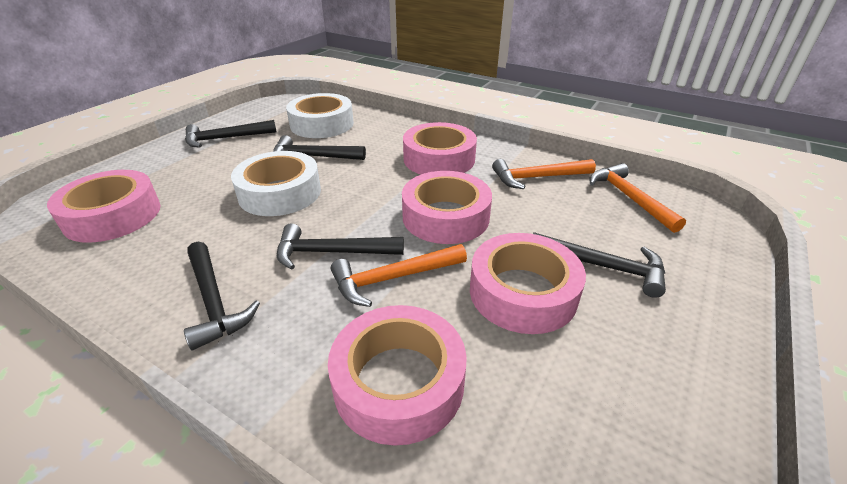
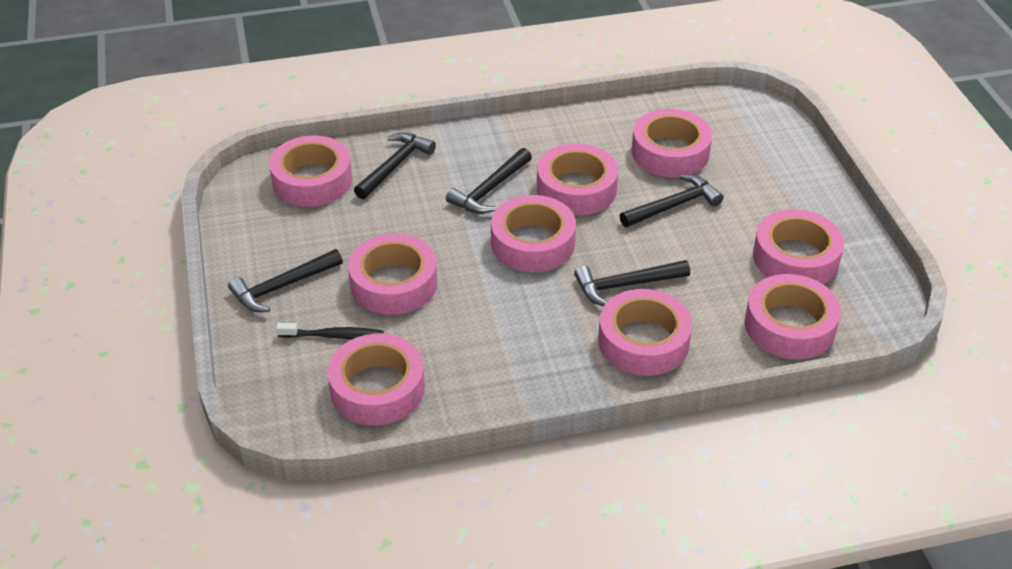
black toothbrush: none = 0 -> [276,323,384,339] = 1
orange hammer: [331,244,467,307] [492,159,596,189] [589,163,686,233] = 3 -> none = 0
pink tape: [47,170,160,243] [328,305,467,446] [402,171,492,244] [403,122,477,174] [470,233,586,334] = 5 -> [269,135,352,207] [327,334,425,425] [348,234,437,315] [491,195,576,272] [537,143,618,215] [598,289,692,376] [631,109,712,177] [745,274,841,359] [753,209,844,284] = 9
white tape: [231,151,321,216] [286,93,354,138] = 2 -> none = 0

